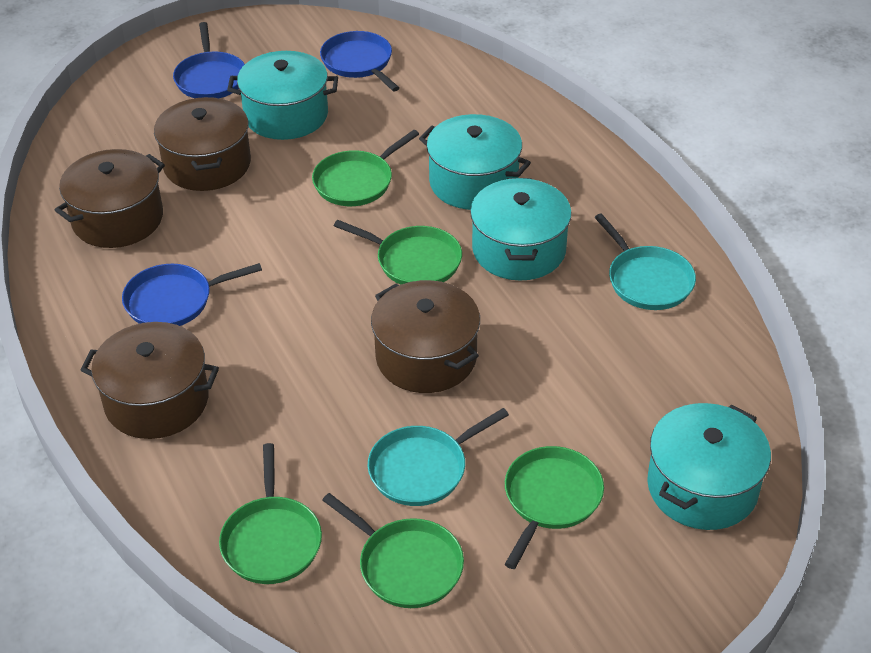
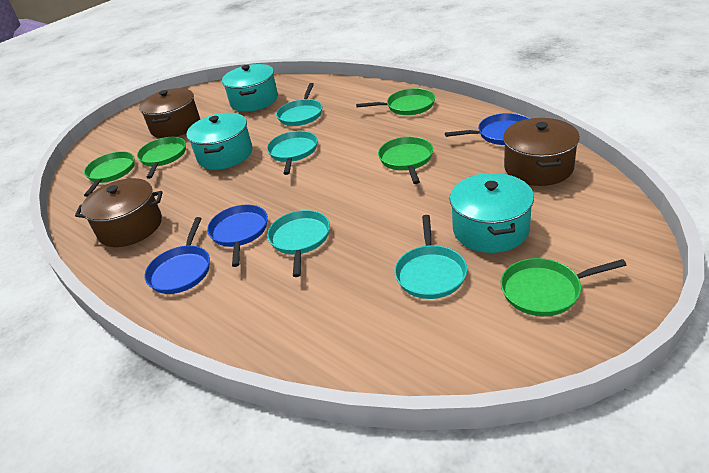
brown pot: [55,149,165,248] [81,322,219,439] [154,97,251,191] [371,280,480,393] = 4 -> [75,178,163,247] [139,88,200,138] [503,118,580,186] = 3
turquoise pan: [368,408,509,506] [594,213,696,310] = 2 -> [267,131,318,175] [267,210,330,277] [276,83,322,126] [394,215,467,299] = 4
turquoise pot: [227,51,338,140] [419,114,531,210] [470,178,572,281] [647,403,771,530] = 4 -> [187,113,252,170] [222,64,278,112] [450,173,534,253] = 3

